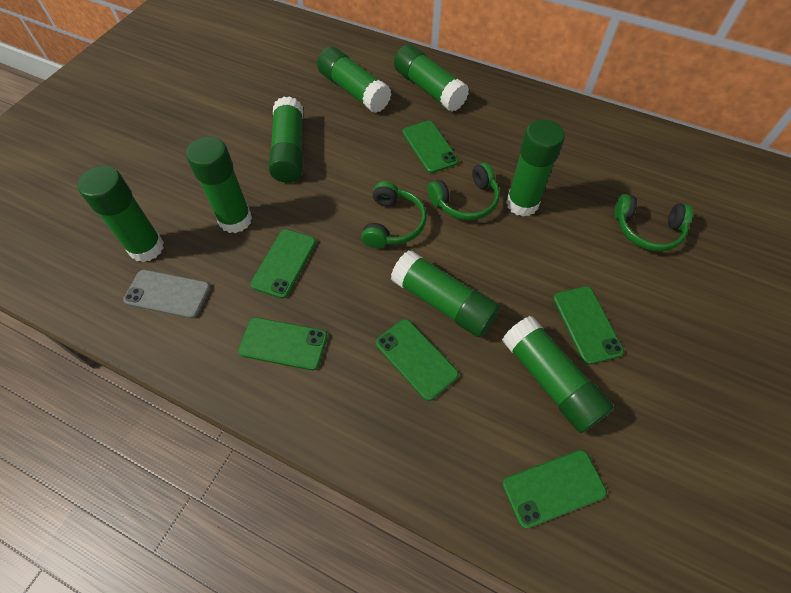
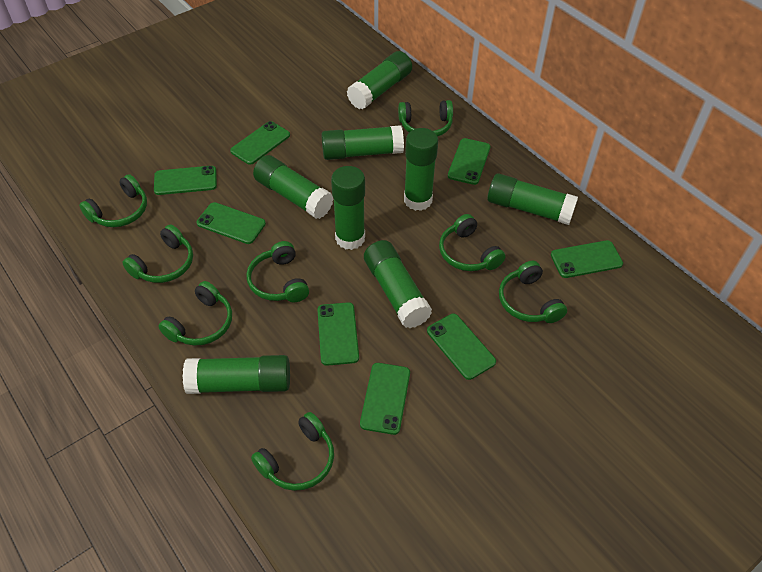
green headphones: [361,181,426,248] [427,163,500,220] [614,194,693,251] = 3 -> [79,174,147,227] [122,224,193,283] [158,281,232,346] [246,241,309,302] [251,412,334,491] [398,100,453,137] [439,214,506,271] [499,261,567,323] = 8
green phone: [238,317,328,370] [250,229,316,299] [376,319,459,401] [403,121,459,173] [502,450,607,529] [553,286,624,365] = 6 -> [154,166,217,195] [196,202,266,244] [230,121,290,165] [317,302,359,366] [360,363,410,435] [427,314,496,380] [448,138,490,185] [551,240,623,278] = 8
grey phone: [123,270,211,318] = 1 -> none = 0

